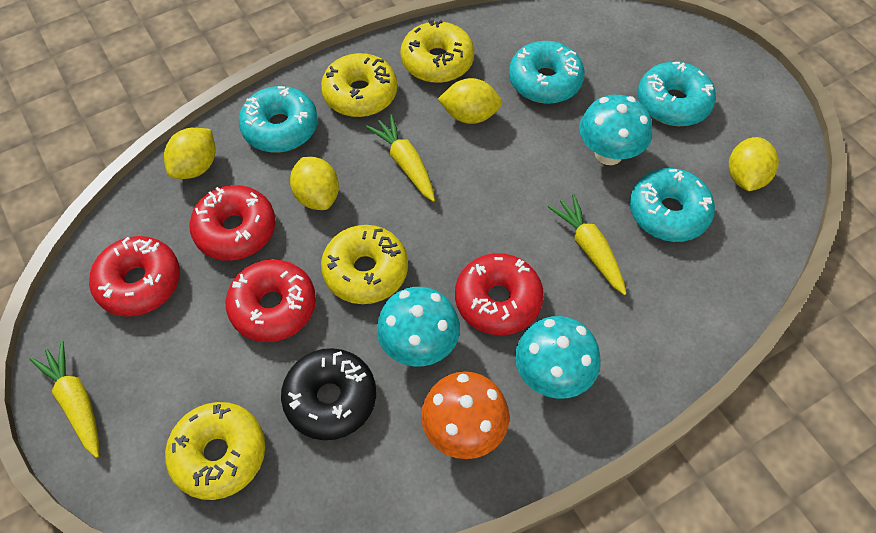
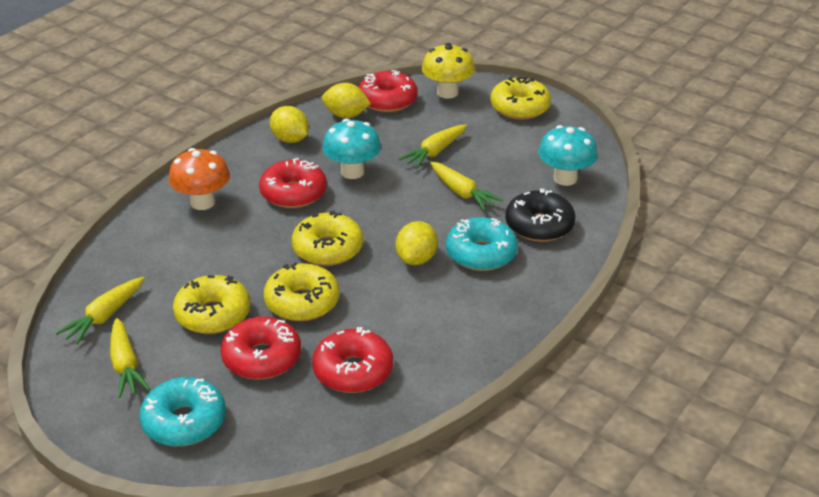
turquoise donut: [239,86,318,152] [509,41,584,104] [630,168,715,242] [638,62,716,126] = 4 -> [139,377,226,446] [446,217,518,271] = 2
turquoise mushroom: [377,287,460,366] [515,316,601,399] [579,95,652,165] = 3 -> [322,119,381,179] [538,125,598,186] = 2
yellow carrot: [30,341,99,458] [366,114,435,202] [548,194,627,295] = 3 -> [56,277,145,345] [110,318,150,398] [399,124,467,169] [430,162,503,211] = 4
yellow lemon: [164,128,215,179] [290,157,339,210] [438,78,502,124] [729,137,779,191] = 4 -> [270,106,309,143] [322,83,371,118] [396,221,438,265] = 3
yellow mushroom: none = 0 -> [422,43,475,99] = 1

